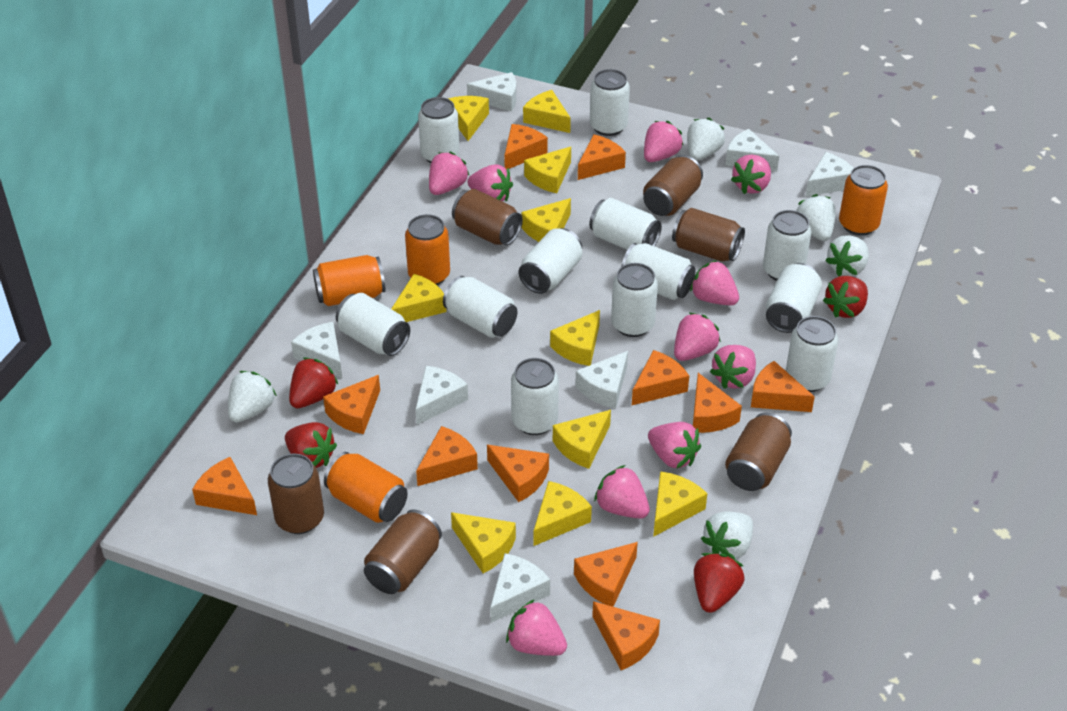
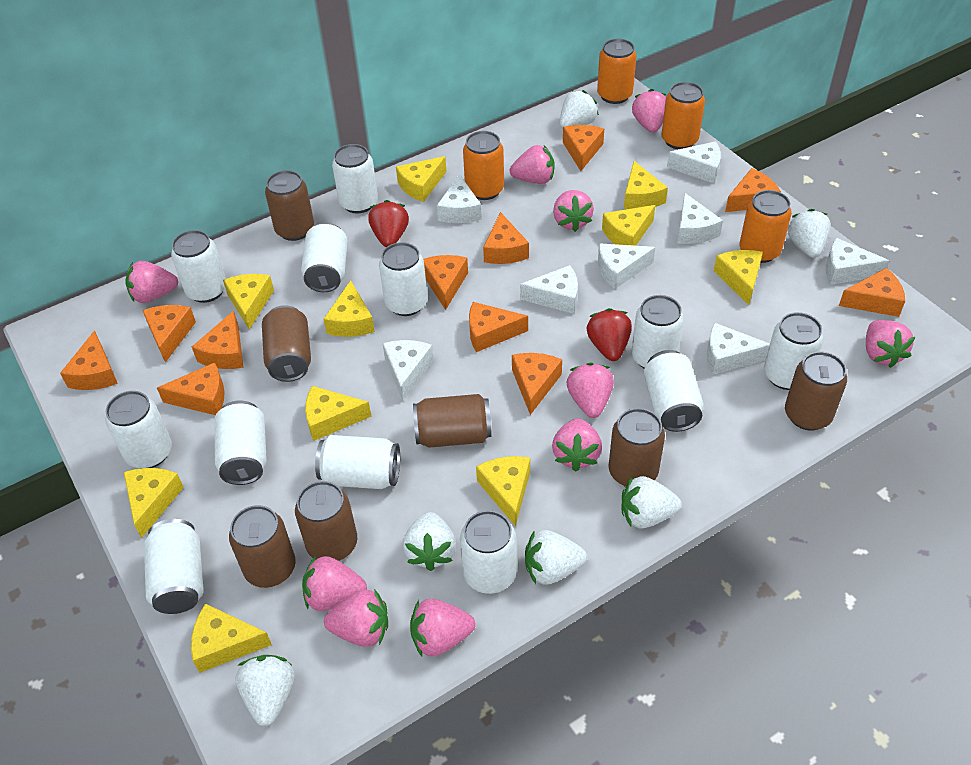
brown can: [268,454,324,534] [364,509,442,594] [452,189,523,246] [643,155,703,216] [672,208,745,262] [725,413,792,491] = 6 -> [229,505,296,588] [262,305,311,382] [265,170,314,241] [295,481,357,561] [413,394,492,448] [609,408,665,487] [785,351,847,430] = 7
red strawberry: [285,422,337,468] [289,358,338,408] [694,553,745,613] [823,276,868,318] = 4 -> [368,200,409,247] [586,308,632,361] = 2
white cheese: [291,322,342,378] [415,366,468,425] [467,72,516,112] [490,553,550,623] [575,351,628,409] [726,129,779,172] [806,152,853,197] = 7 -> [382,340,434,401] [437,174,482,223] [520,265,578,314] [598,243,655,289] [667,141,721,183] [677,193,723,244] [707,323,770,375] [826,238,890,285] = 8
white strawberry: [228,371,277,423] [687,118,725,161] [701,511,753,560] [796,194,836,241] [825,235,869,277] = 5 -> [236,655,295,726] [403,512,456,571] [525,530,587,585] [560,90,599,129] [621,476,681,529] [787,209,831,258] = 6

